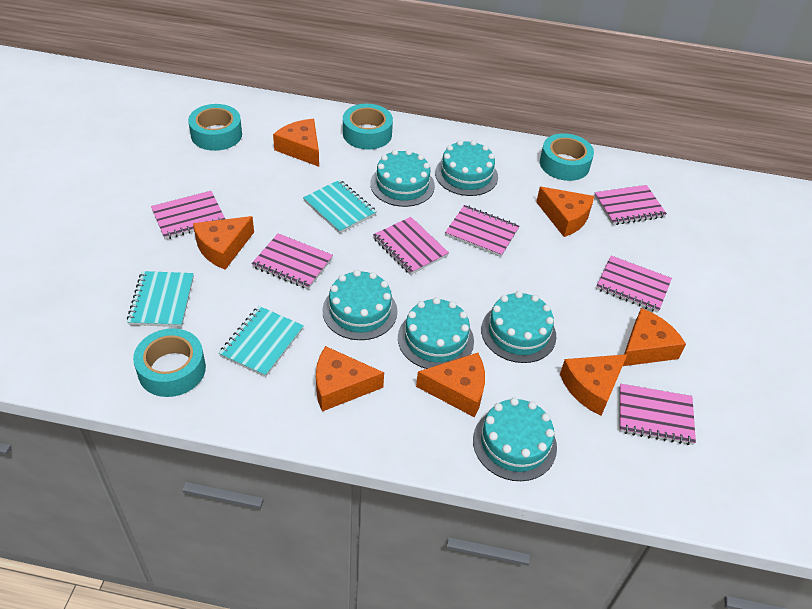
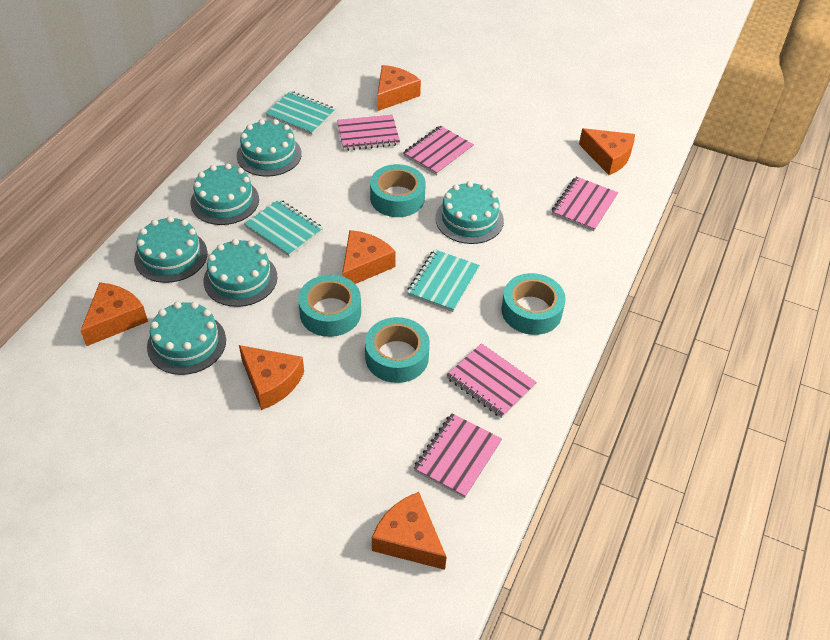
orange cheese: [193,216,254,270] [273,119,319,167] [316,346,384,412] [416,353,485,417] [536,187,594,237] [560,354,628,416] [623,308,686,366] = 7 -> [80,282,148,346] [239,345,304,410] [342,230,396,284] [372,492,447,570] [377,65,421,111] [579,128,635,175] = 6
pink notebook: [151,191,225,240] [251,233,333,289] [373,217,449,275] [445,205,519,257] [594,185,667,225] [596,256,672,313] [619,384,696,445] = 7 -> [337,115,400,151] [403,126,474,175] [414,413,502,498] [446,343,537,418] [552,176,618,231] = 5

